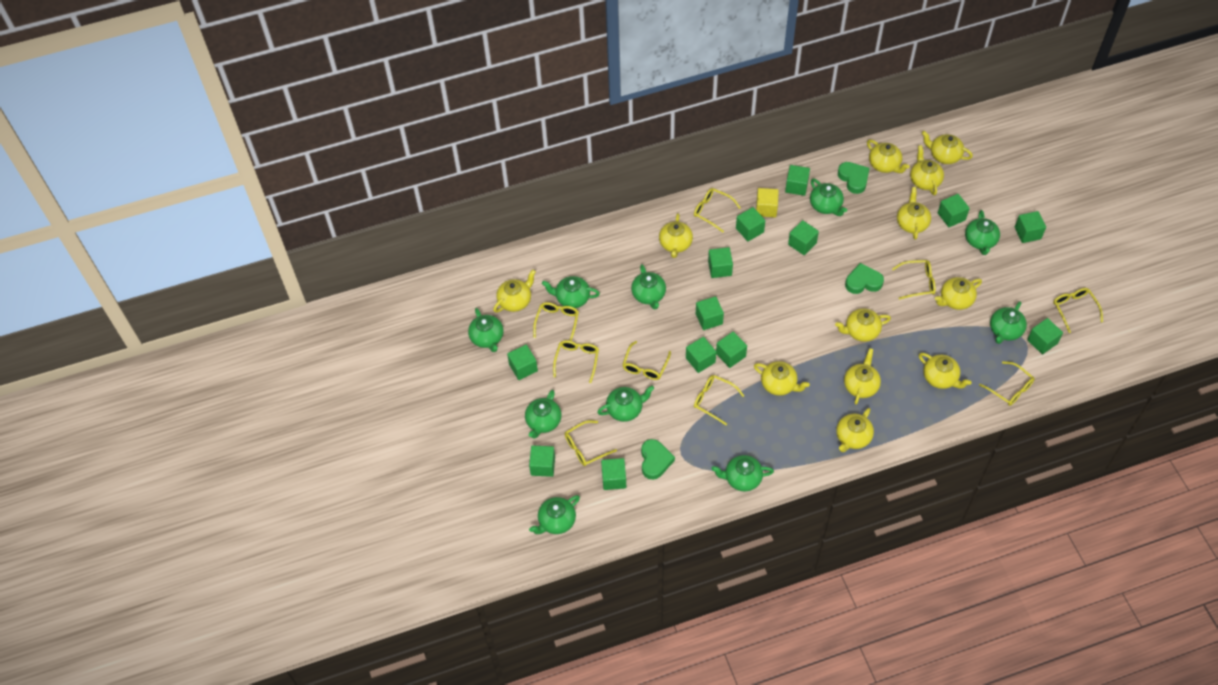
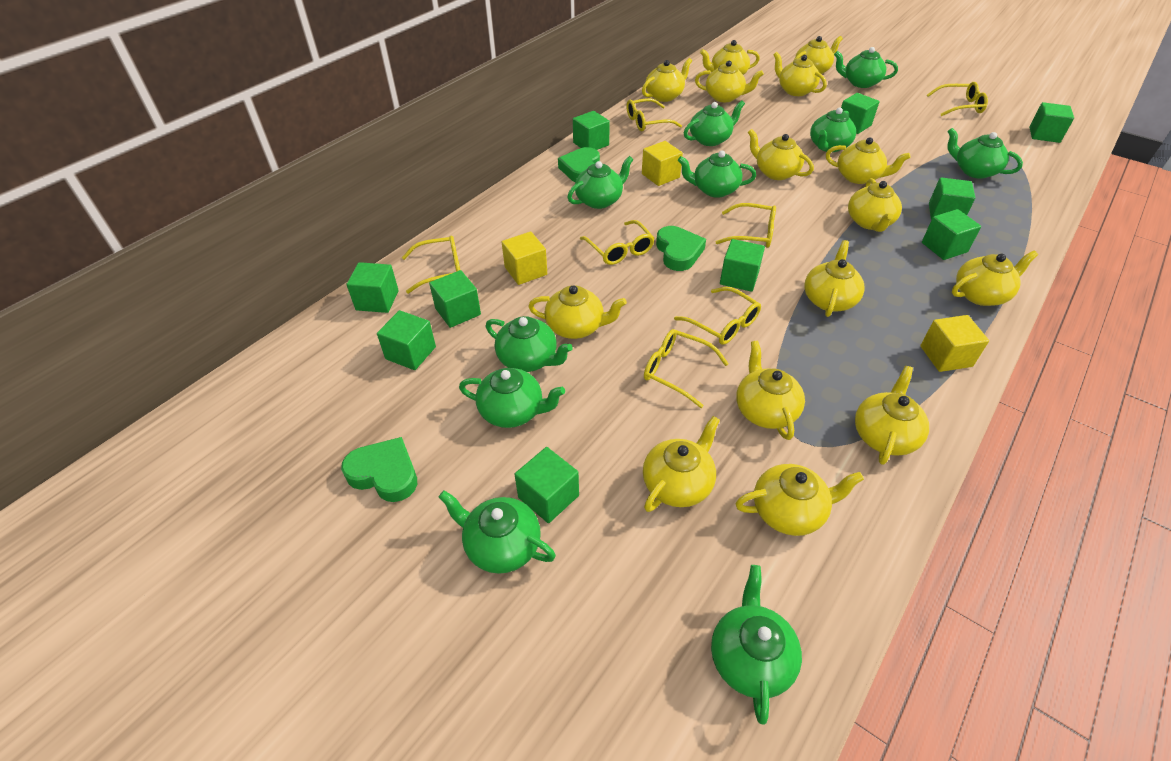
green cube: [507,345,538,380] [529,445,555,477] [601,458,626,490] [686,337,716,373] [696,296,724,330] [708,247,733,278] [716,332,747,368] [736,207,765,242] [785,165,810,196] [788,220,819,255] [938,194,970,227] [1015,211,1046,243] [1027,318,1063,354] = 13 -> [346,262,399,313] [377,310,436,370] [429,270,481,328] [514,447,579,523] [573,111,610,150] [720,239,765,292] [841,93,879,134] [922,209,981,260] [929,177,975,219] [1029,102,1074,143] = 10
yellow cube: [756,188,779,218] = 1 -> [502,232,547,285] [642,141,683,186] [920,315,989,372] = 3
yellow glasses: [533,302,579,341] [553,340,599,383] [565,420,617,466] [622,341,671,380] [694,188,741,232] [694,375,744,425] [892,260,936,300] [979,361,1035,406] [1053,288,1103,333] = 9 -> [402,236,460,294] [580,220,655,265] [627,98,682,131] [644,329,729,408] [674,287,761,345] [716,203,776,248] [927,82,988,116] = 7
yellow teapot: [493,270,536,313] [659,213,693,258] [754,361,810,396] [835,308,891,342] [836,408,874,452] [844,348,881,405] [867,140,910,173] [897,187,931,240] [910,145,944,195] [919,353,972,389] [922,131,973,164] [935,277,982,310] = 12 -> [528,285,627,339] [642,58,692,102] [643,416,720,512] [695,61,764,102] [700,40,760,75] [736,341,805,440] [736,464,864,536] [748,129,814,180] [773,52,827,96] [794,36,843,74] [804,240,865,317] [826,137,911,184] [848,178,902,232] [855,366,929,465] [952,250,1038,306] = 15

